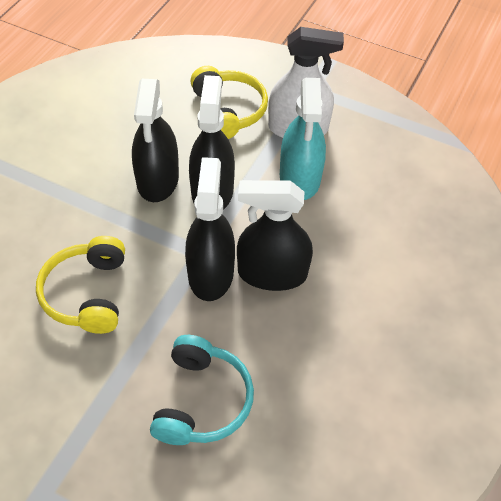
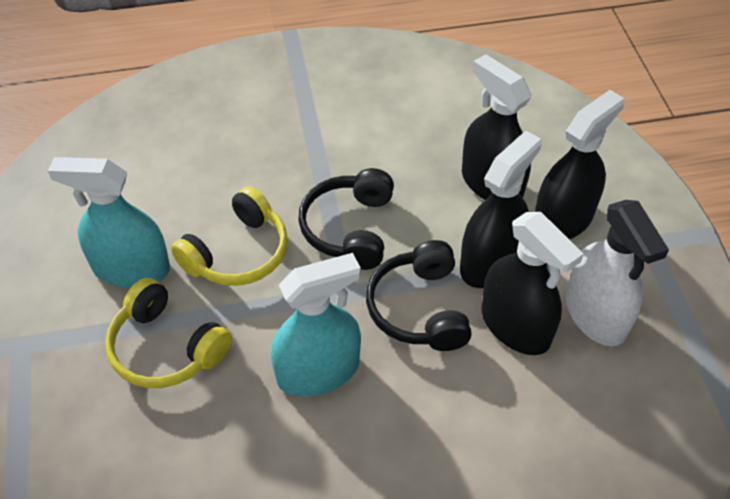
black headphones: none = 0 -> [298,168,394,270] [366,240,472,351] = 2
turquoise headphones: [150,335,254,445] = 1 -> none = 0
turquoise spray bottle: [280,78,326,200] = 1 -> [48,157,170,288] [271,253,361,397] = 2

